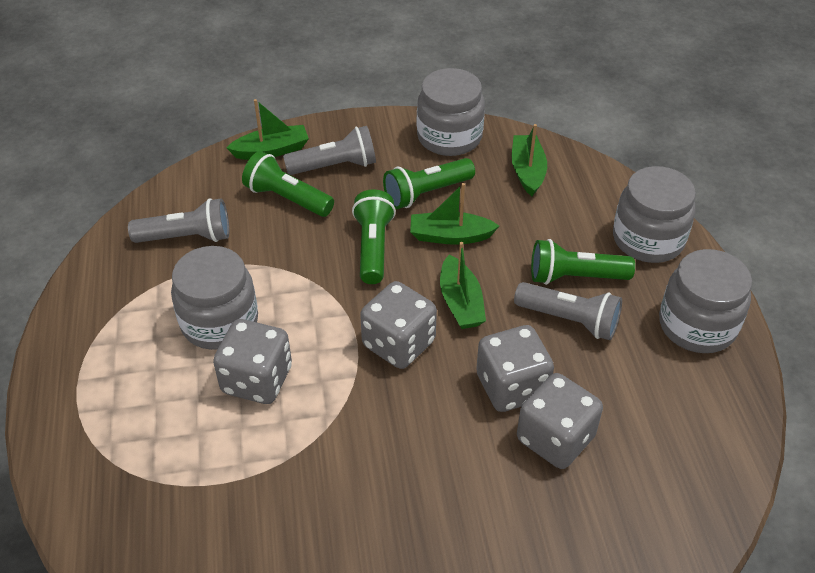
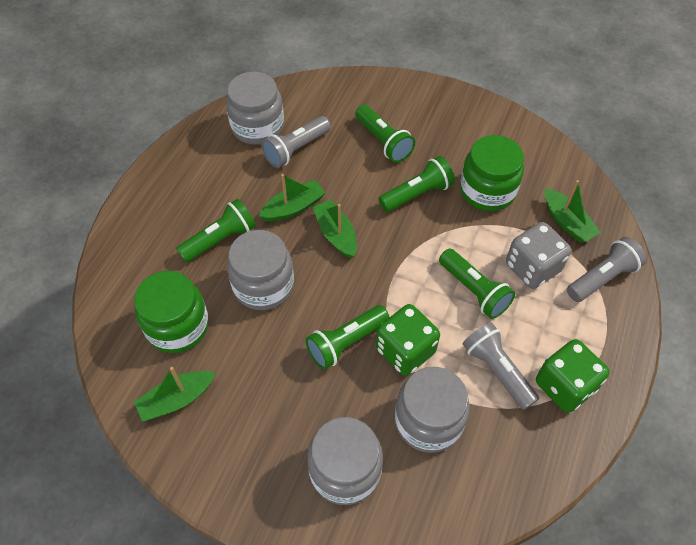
green dice: none = 0 -> [376,304,440,376] [536,339,610,413] = 2
green flashlight: [242,151,334,217] [352,189,396,284] [383,158,475,209] [531,239,635,285] = 4 -> [176,199,256,262] [305,305,390,370] [355,105,415,162] [379,156,455,212] [439,249,515,319] = 5
green jar: none = 0 -> [134,271,209,353] [460,135,524,211] = 2
grey dice: [213,319,292,404] [360,281,437,369] [476,325,554,412] [517,373,603,469] = 4 -> [506,222,571,289] = 1

